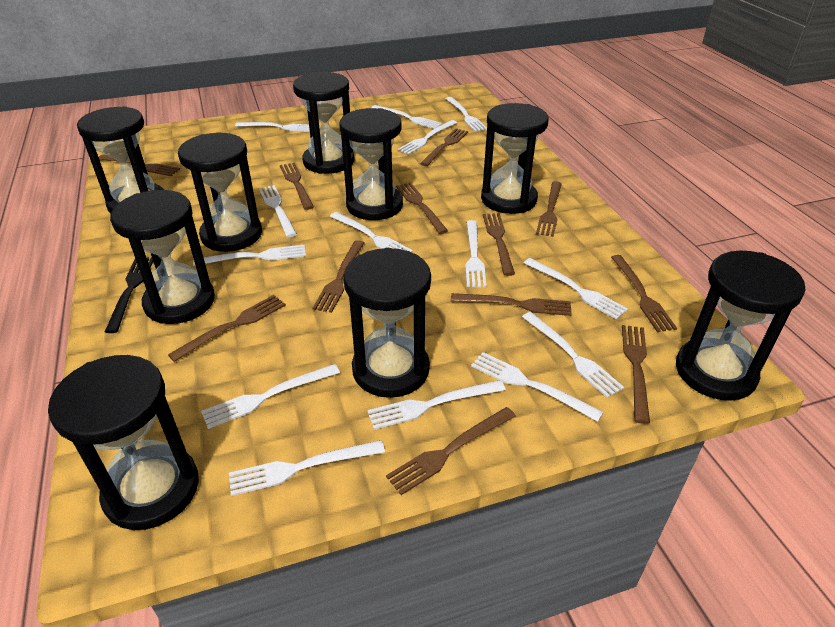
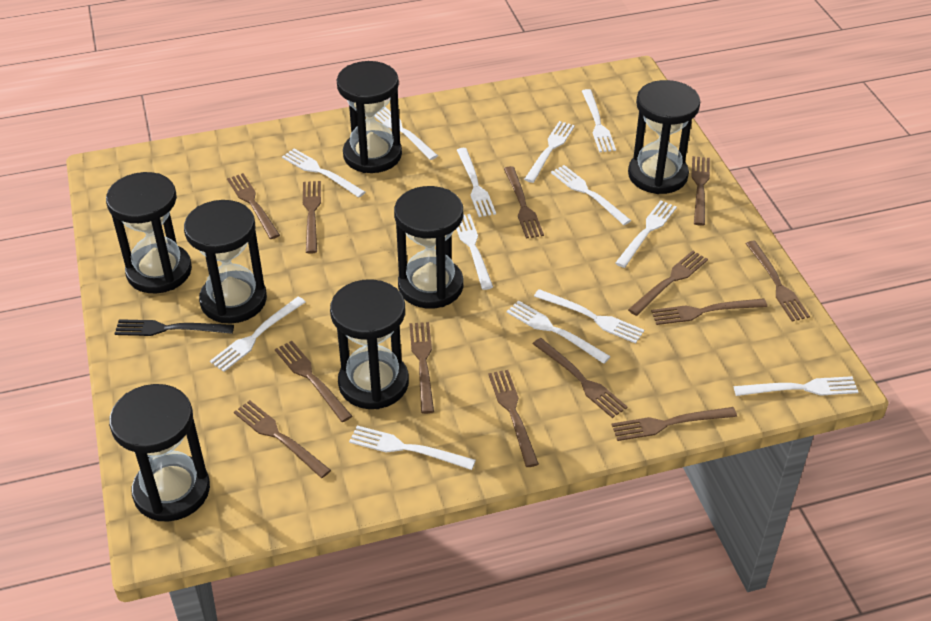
black hourglass: [48,355,199,530] [77,106,164,213] [110,190,215,324] [178,133,262,252] [293,72,354,174] [339,108,403,220] [343,248,431,398] [481,103,549,214] [676,251,806,401] = 9 -> [106,172,192,293] [109,384,210,522] [184,200,267,324] [330,279,409,409] [337,61,402,173] [394,186,464,309] [628,80,700,194] = 7
brown fork: [99,154,180,176] [168,295,286,362] [280,163,314,210] [312,240,364,313] [386,407,516,495] [396,183,448,234] [420,129,468,166] [451,293,572,316] [483,213,515,276] [536,181,562,237] [611,255,677,332] [622,325,650,424] = 12 -> [227,173,280,239] [234,400,331,478] [275,341,352,422] [303,181,321,254] [409,322,434,414] [488,370,539,467] [504,166,544,239] [533,338,628,418] [612,407,737,441] [628,250,708,316] [651,298,767,325] [691,156,710,226] [745,241,810,322] = 13
white fork: [193,245,306,266] [201,364,340,429] [229,440,385,496] [235,122,310,132] [259,185,297,237] [330,212,413,252] [367,380,506,430] [371,105,442,129] [398,120,457,155] [446,97,487,132] [465,220,486,287] [471,352,604,422] [522,312,624,398] [524,258,628,319] = 14 -> [210,297,306,372] [282,149,365,198] [349,426,476,470] [374,107,438,160] [457,148,496,217] [457,214,493,290] [506,300,611,364] [524,121,575,183] [534,289,644,344] [551,165,631,225] [582,89,616,152] [615,201,677,268] [734,376,858,396] = 13

